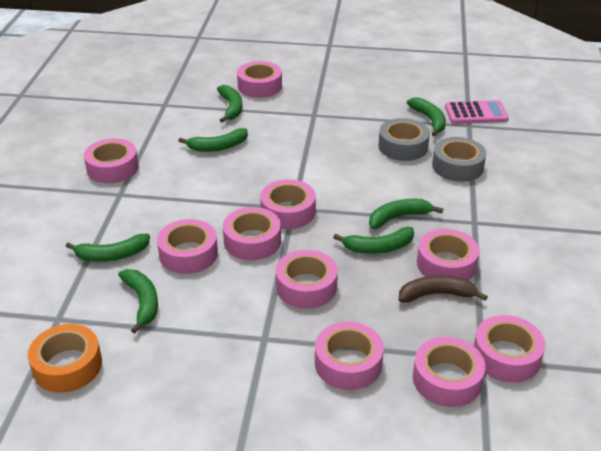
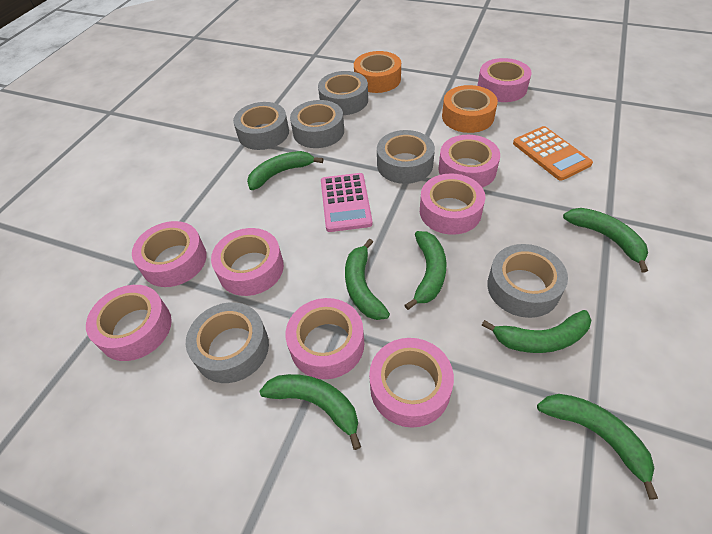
brown banana: [399,276,488,303] = 1 -> none = 0
grey tape: [378,118,430,161] [432,137,486,182] = 2 -> [186,302,269,383] [233,102,289,150] [290,100,344,148] [318,71,368,115] [377,130,435,184] [487,244,568,318] = 6
orange calculator: none = 0 -> [513,126,593,181] = 1
orange tape: [28,324,102,393] = 1 -> [354,51,401,93] [442,85,498,133] = 2
pink tape: [84,138,139,183] [157,219,218,274] [223,207,281,260] [237,61,282,98] [260,179,316,229] [276,250,338,308] [315,322,384,390] [413,337,486,407] [417,229,479,280] [474,315,545,382] = 10 -> [86,285,172,361] [132,221,207,287] [211,228,284,296] [286,298,364,379] [369,338,454,428] [420,173,485,235] [438,135,500,188] [477,58,532,102] = 8

